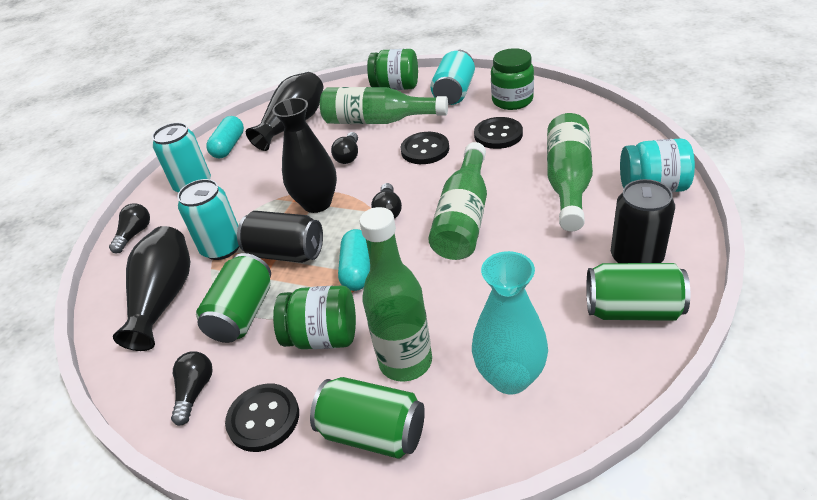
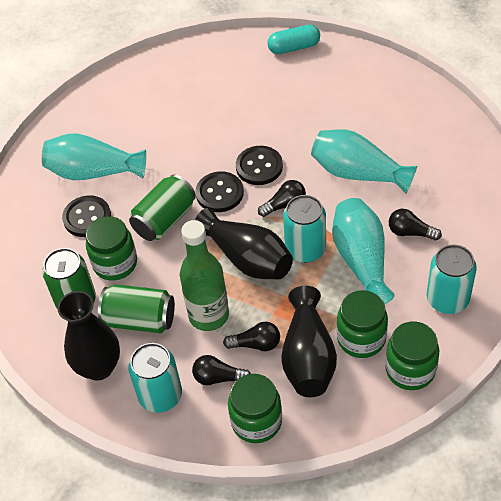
black can: [237,211,323,263] [611,179,675,263] = 2 -> none = 0
green bottle: [320,87,448,124] [359,207,432,382] [428,142,487,260] [547,113,593,232] = 4 -> [180,220,229,331] = 1
green jar: [273,285,356,349] [367,49,418,90] [491,48,534,110] = 3 -> [86,216,137,280] [228,374,282,443] [337,290,388,358] [385,322,439,390] = 4
turquoise capsule: [206,116,244,159] [338,229,370,291] = 2 -> [267,24,320,54] = 1
turquoise jar: [620,138,695,192] = 1 -> none = 0
turquoise vase: [472,251,548,394] = 1 -> [42,134,146,180] [311,129,417,193] [332,198,395,304] = 3

